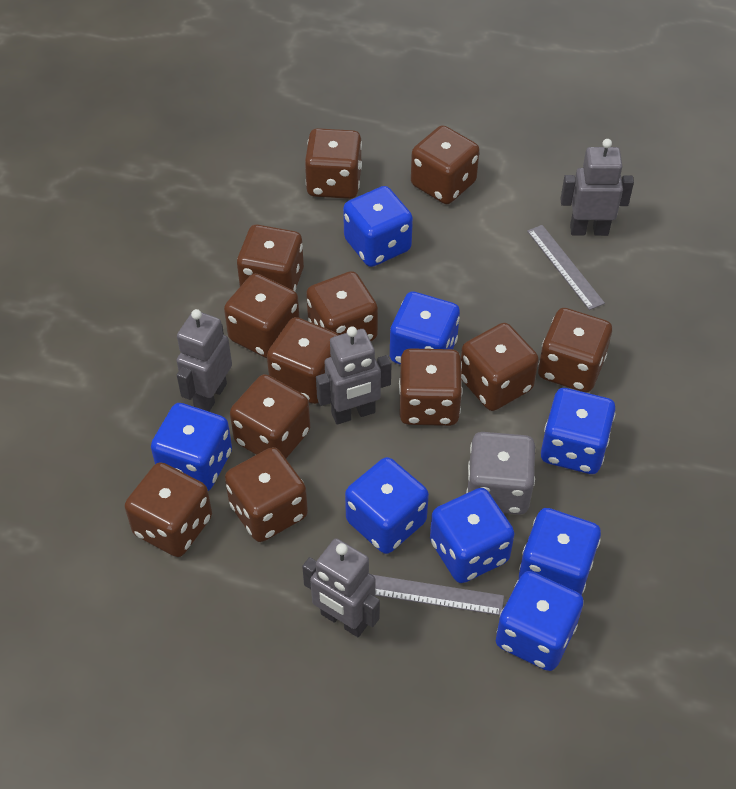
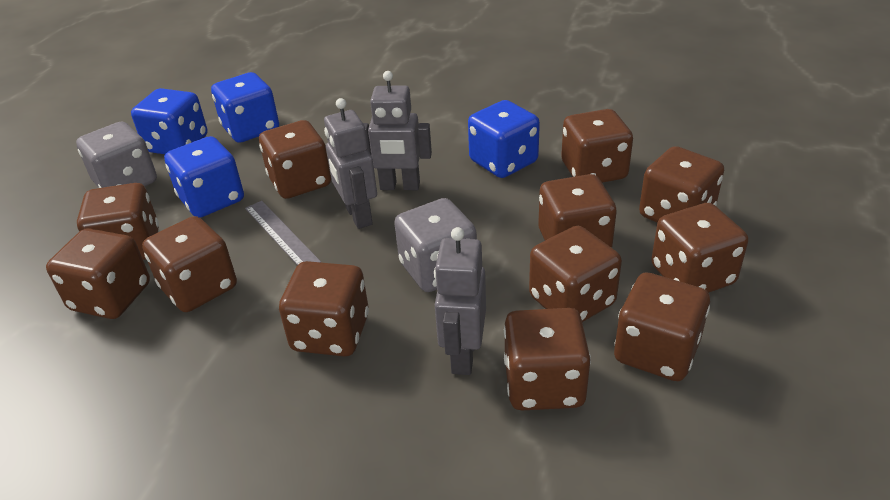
blue dice: [151,403,232,491] [343,186,413,267] [345,457,429,554] [390,291,460,365] [430,488,515,583] [496,571,584,671] [519,508,601,595] [541,388,616,474] = 8 -> [131,88,207,154] [164,136,244,218] [211,72,279,143] [468,100,540,178] = 4
grey dice: [466,432,535,515] = 1 -> [76,122,157,188] [394,198,477,292] = 2
grey robot: [176,309,232,412] [302,538,380,637] [316,327,392,424] [560,139,634,236] = 4 -> [324,98,377,229] [363,71,432,190] [434,227,486,375] = 3
grey ruler: [373,575,504,615] [527,225,605,310] = 2 -> [245,201,321,265] = 1

